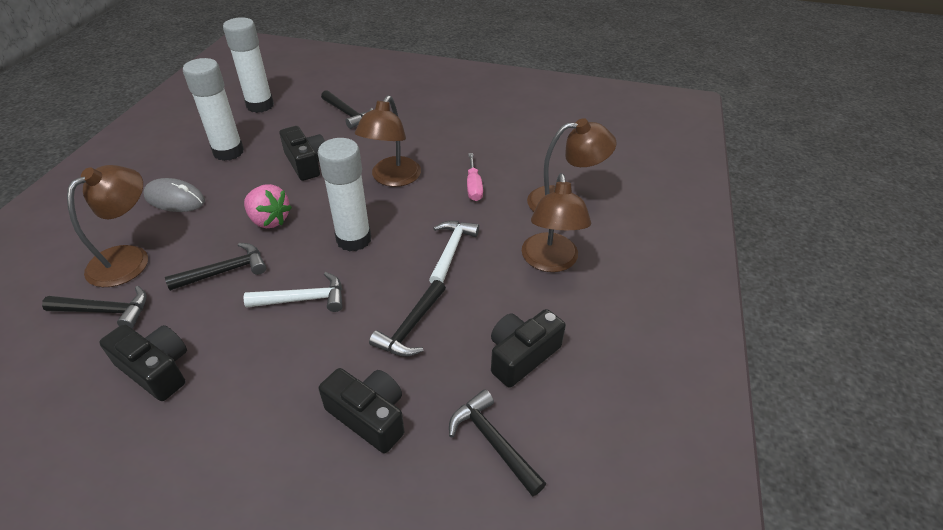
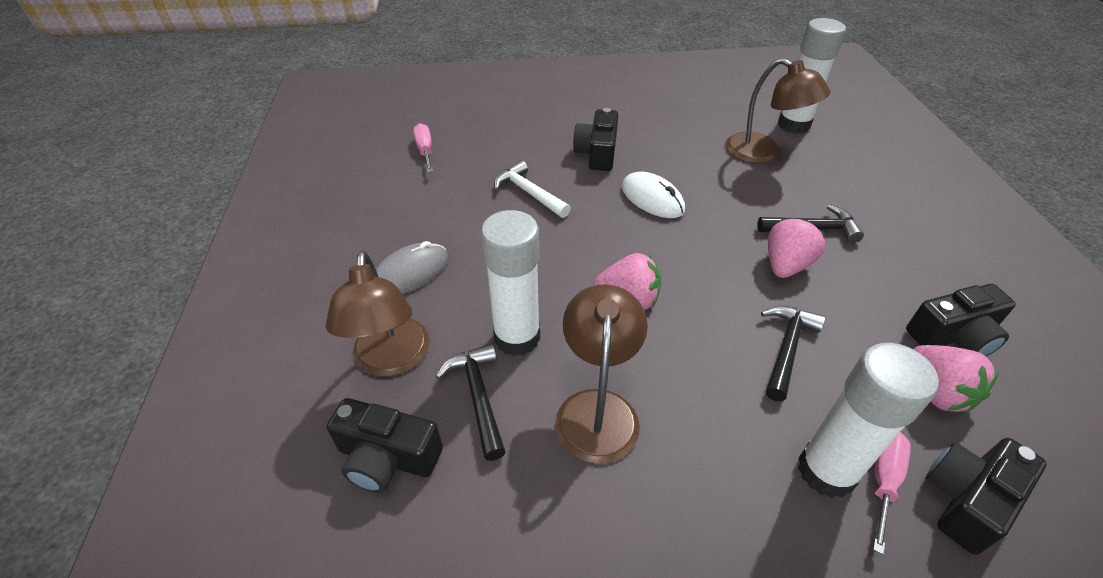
black hammer: [42,286,147,329] [165,243,266,291] [321,90,373,129] [369,280,446,357] [449,389,546,497] = 5 -> [436,343,505,461] [757,205,864,243] [761,306,826,401] = 3
brown lamp: [67,165,148,287] [355,95,421,187] [522,173,591,272] [527,118,617,212] = 4 -> [326,251,430,377] [555,284,648,464] [725,58,830,163] = 3
pink screwdriver: [467,153,483,201] = 1 -> [413,123,433,172] [873,432,911,554] = 2
pink strawberry: [244,184,292,228] = 1 -> [593,253,661,310] [768,219,825,278] [913,345,999,413] = 3
white hammer: [244,272,343,312] [429,221,479,284] = 2 -> [494,160,571,218] = 1
white mouse: none = 0 -> [622,172,685,218] = 1

